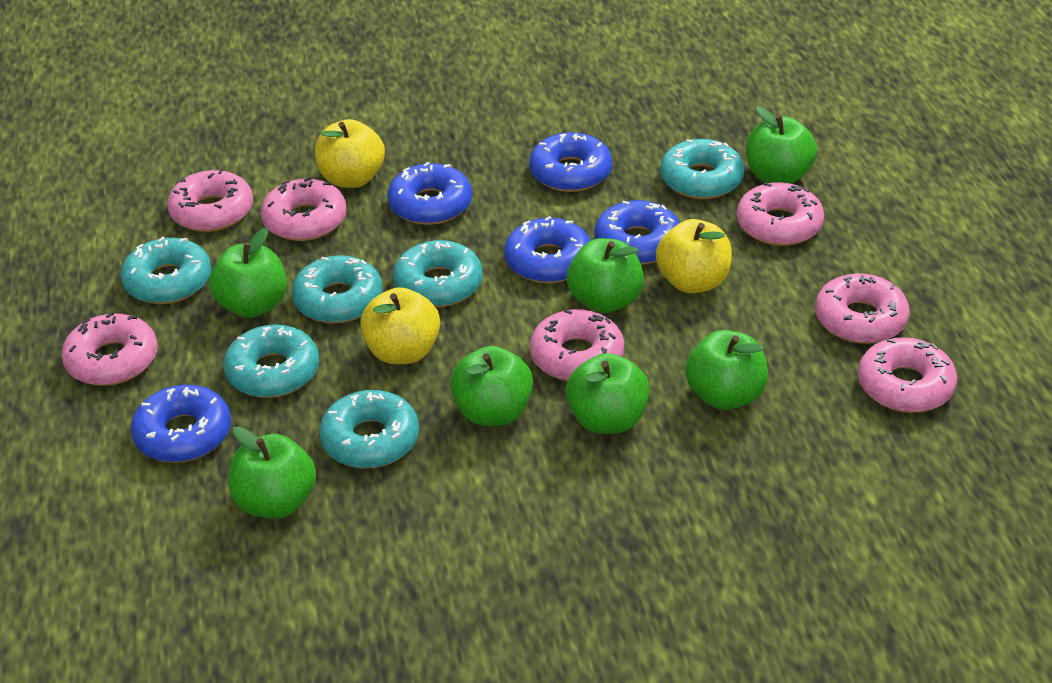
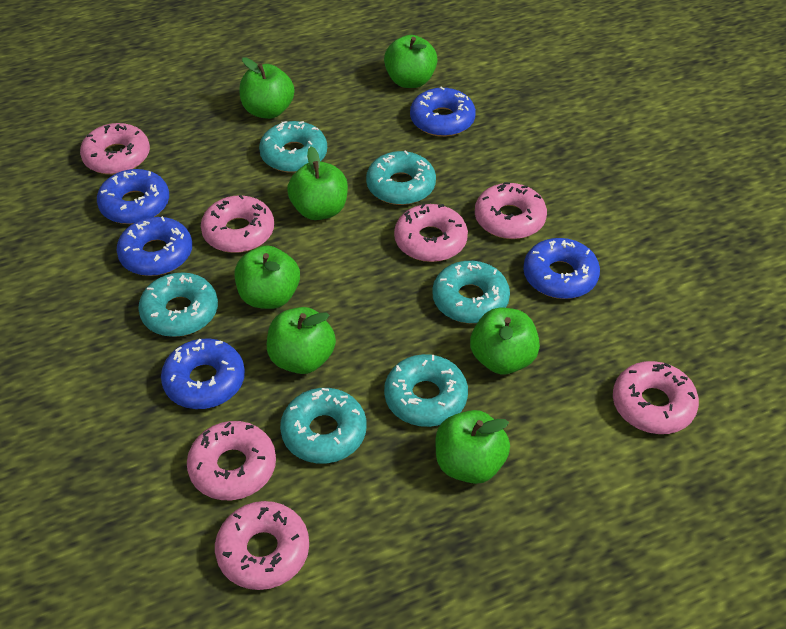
yellow apple: [315,119,385,188] [360,287,440,364] [656,219,732,293] = 3 -> none = 0

